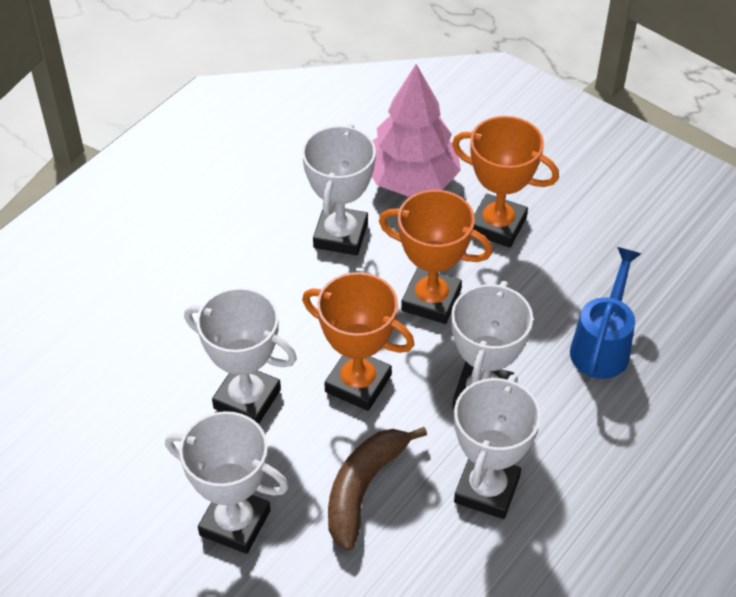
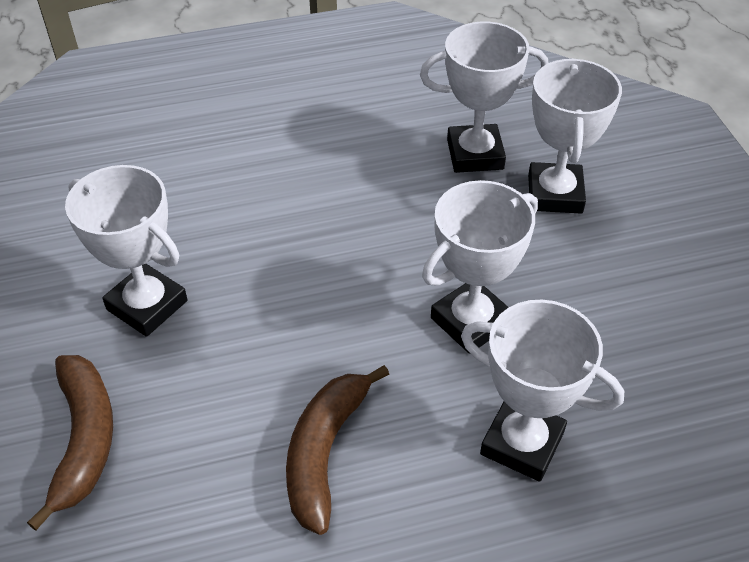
blue watering can: [570,247,641,379] = 1 -> none = 0
brown banana: [328,427,427,551] = 1 -> [27,355,113,531] [286,365,390,535] = 2
orange trophy: [302,272,415,411] [379,190,493,324] [452,116,559,248] = 3 -> none = 0
pink tree: [372,64,461,197] = 1 -> none = 0

